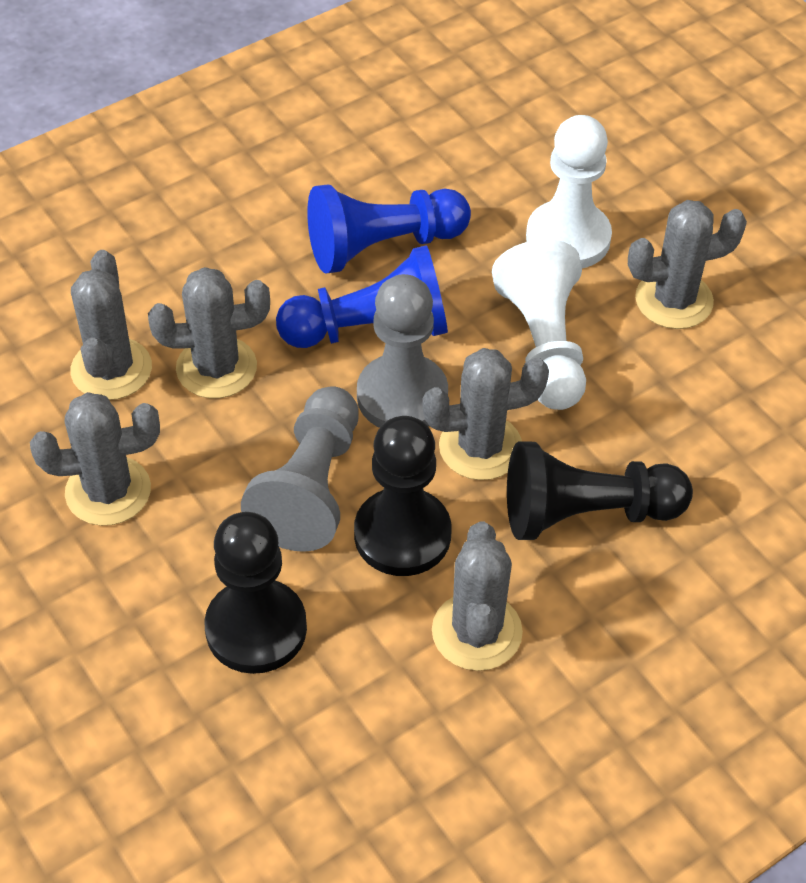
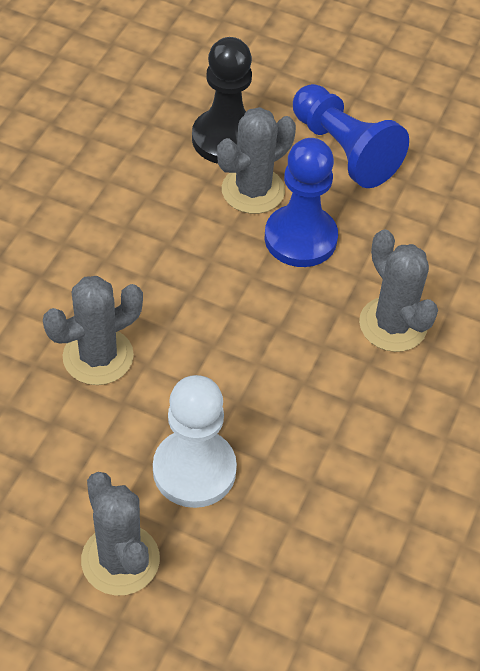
black pawn: [204,512,307,674] [354,416,451,576] [507,441,693,540] = 3 -> [192,37,252,164] = 1
grey cactus: [30,392,160,526] [71,250,152,400] [148,267,270,398] [422,348,549,480] [432,522,523,671] [628,200,747,329] = 6 -> [43,276,143,385] [81,472,160,596] [217,107,296,214] [359,229,438,352] = 4
grey pawn: [241,386,359,552] [357,274,448,428] = 2 -> none = 0
white pawn: [492,239,586,410] [526,115,612,268] = 2 -> [153,375,237,508] = 1

